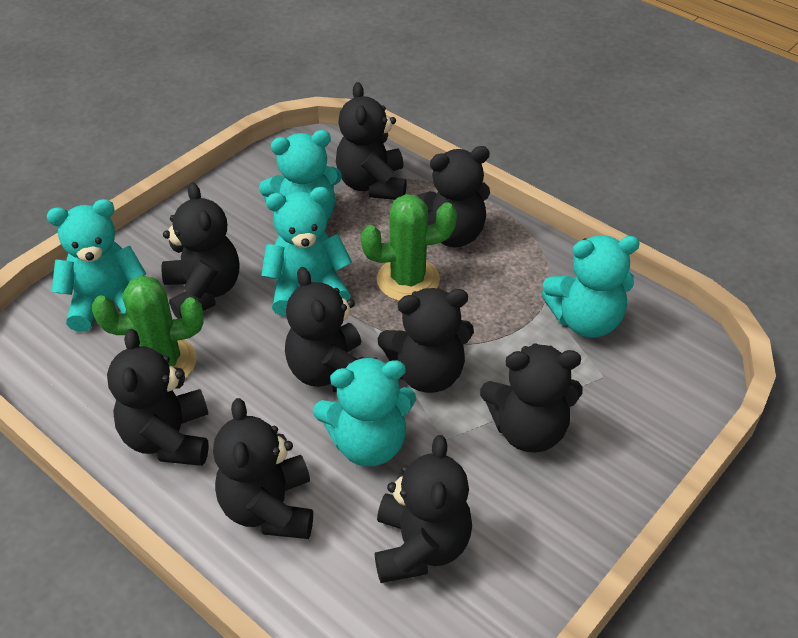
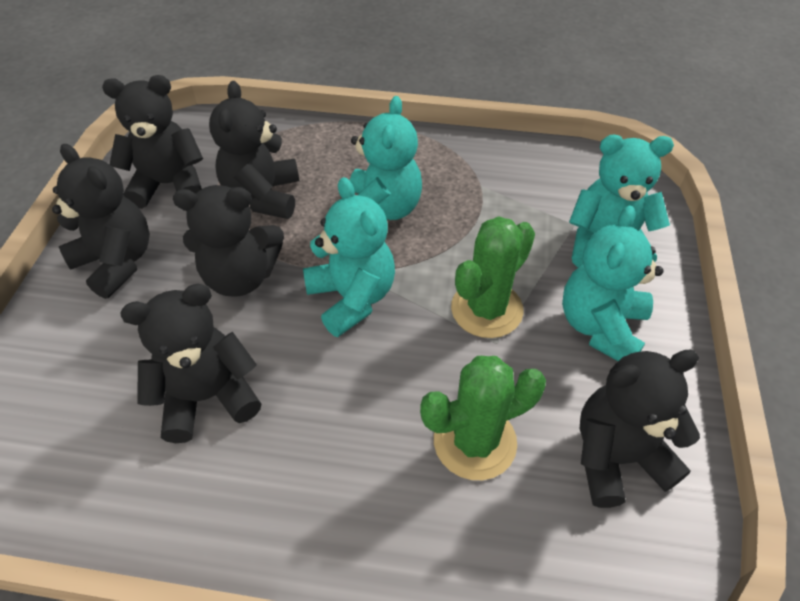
black teddy bear: [107,329,209,466] [161,182,239,319] [213,398,313,539] [285,267,361,392] [336,82,407,200] [375,435,472,583] [378,288,474,393] [417,146,490,248] [480,343,583,453] = 9 -> [52,144,150,299] [102,75,203,209] [120,284,261,443] [173,185,284,297] [209,81,299,219] [580,350,700,508] = 6
turquoise teddy bear: [47,199,146,332] [259,130,342,220] [261,187,352,316] [313,357,416,467] [541,235,640,338] = 5 -> [303,177,395,337] [350,96,422,220] [562,205,663,361] [569,135,674,267] = 4

